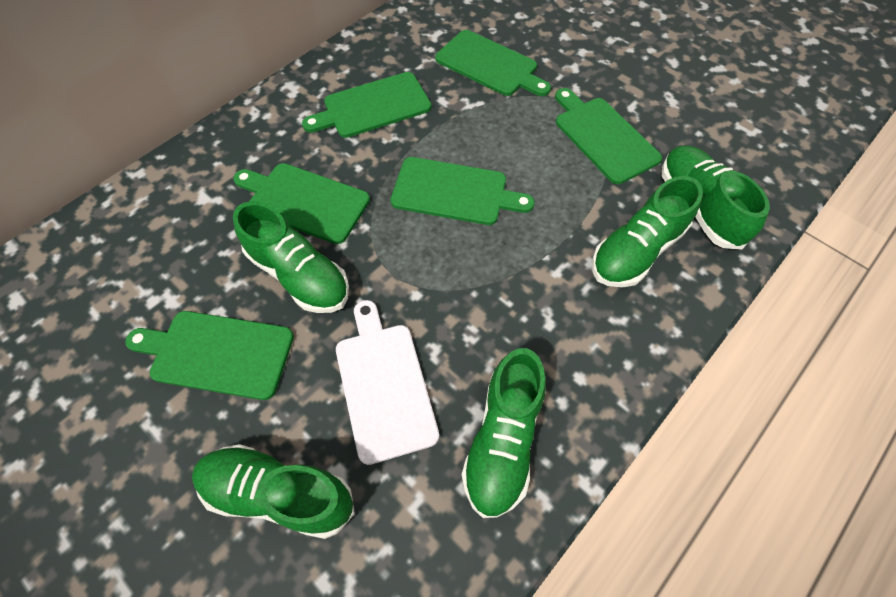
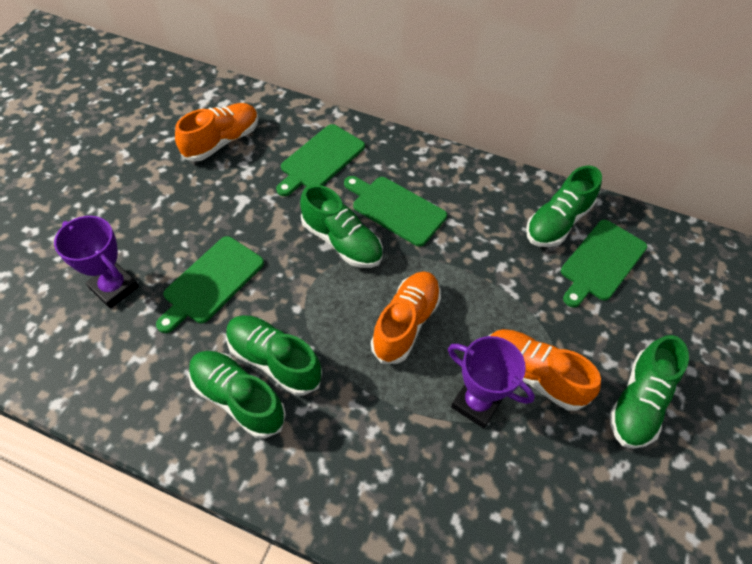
green cutting board: [125,311,294,400] [233,163,370,244] [302,72,431,138] [391,157,535,225] [436,30,551,96] [555,88,662,184] = 6 -> [156,236,264,333] [276,124,365,196] [344,176,447,247] [561,220,647,307] = 4
orange shoe: none = 0 -> [175,103,259,162] [371,271,441,364] [489,329,601,411] = 3
purple trophy: none = 0 -> [54,216,139,309] [448,336,535,429] = 2
white cutting board: [336,300,439,465] = 1 -> none = 0

